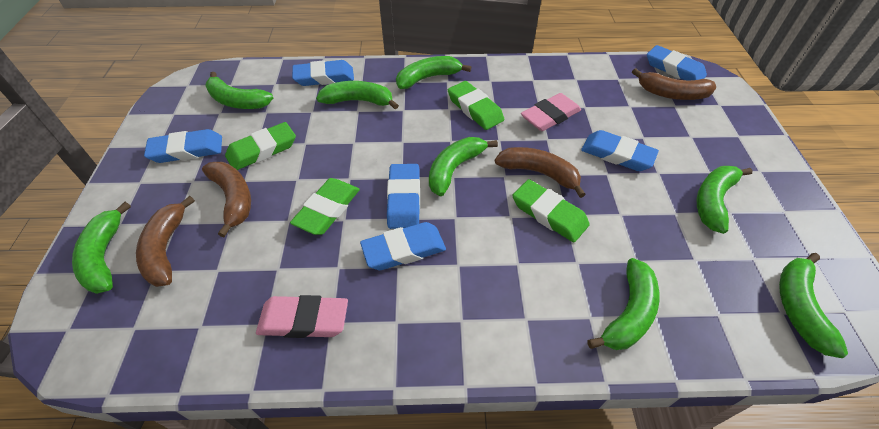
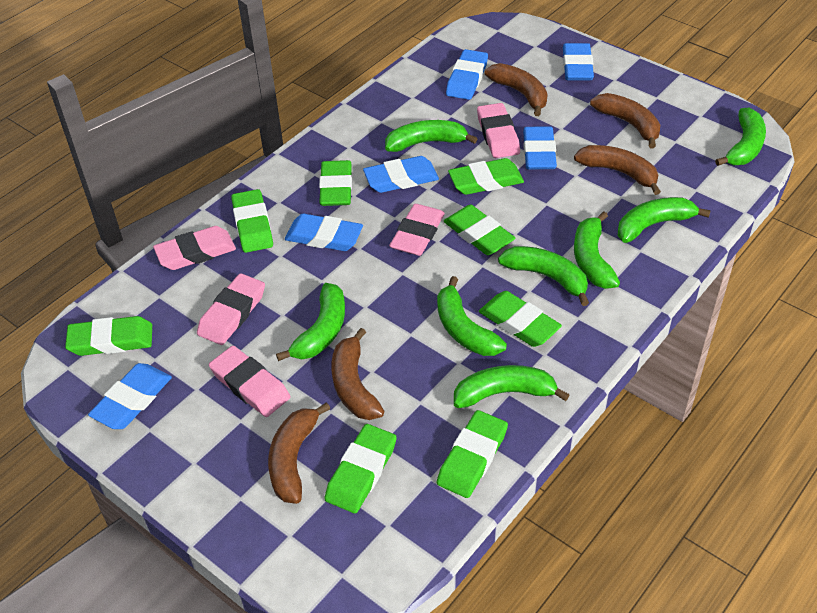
brown banana: [136,196,195,287] [202,162,251,237] [495,147,586,198] [632,68,716,100] = 4 -> [268,402,330,504] [331,328,384,420] [485,63,548,116] [574,145,661,195] [590,93,660,149] = 5
green eraser: [225,122,296,170] [290,178,360,235] [448,81,504,130] [512,179,590,242] = 4 -> [65,316,152,356] [231,189,273,253] [319,160,352,206] [324,424,397,513] [437,410,508,498] [444,205,515,255] [448,158,524,195] [479,291,562,347] = 8
pink eraser: [256,295,348,338] [521,93,581,131] = 2 -> [153,226,236,270] [197,273,265,345] [209,346,290,417] [389,204,445,256] [477,103,520,158] = 5

